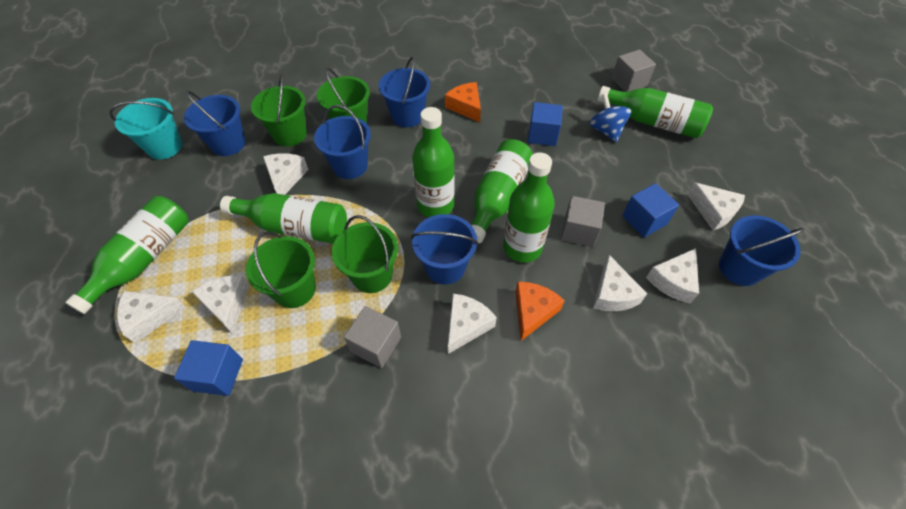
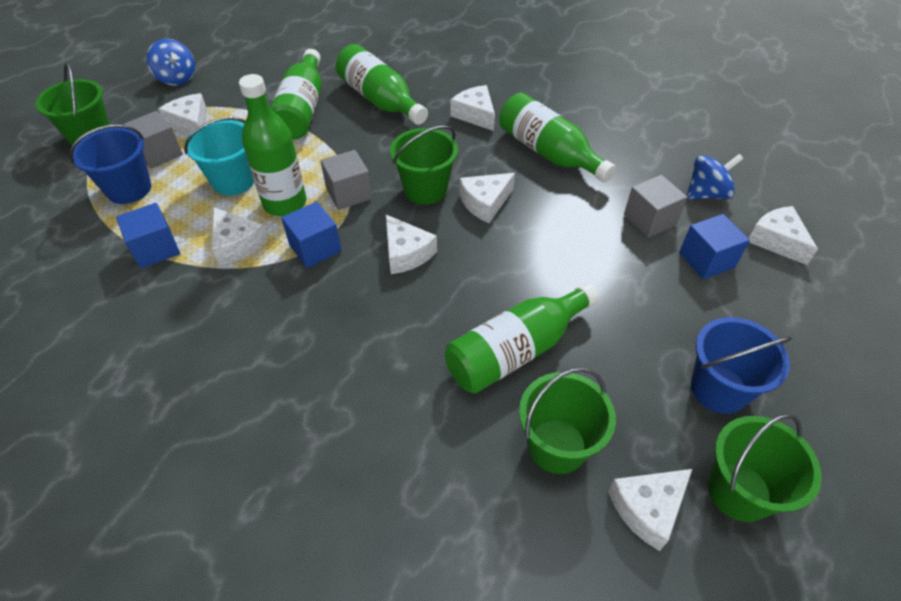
blue bucket: [184,91,246,156] [314,105,371,179] [379,57,430,127] [411,214,479,284] [719,215,805,286] = 5 -> [69,124,151,204] [691,317,792,414] = 2
blue spinning top: [589,93,632,143] = 1 -> [147,39,195,86] [687,154,744,200] = 2
green bottle: [65,196,189,314] [220,193,347,244] [412,107,455,217] [471,139,533,243] [503,152,555,263] [598,86,713,138] = 6 -> [239,74,307,216] [271,49,322,139] [336,44,428,125] [445,283,599,394] [500,93,616,183] = 5
orange cheese: [445,82,481,122] [515,282,565,341] = 2 -> none = 0

